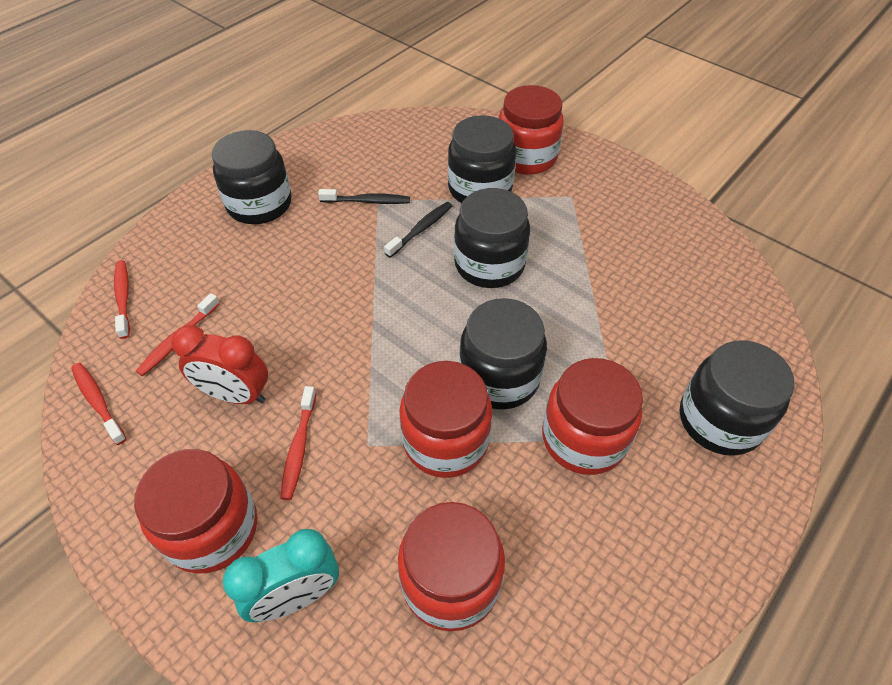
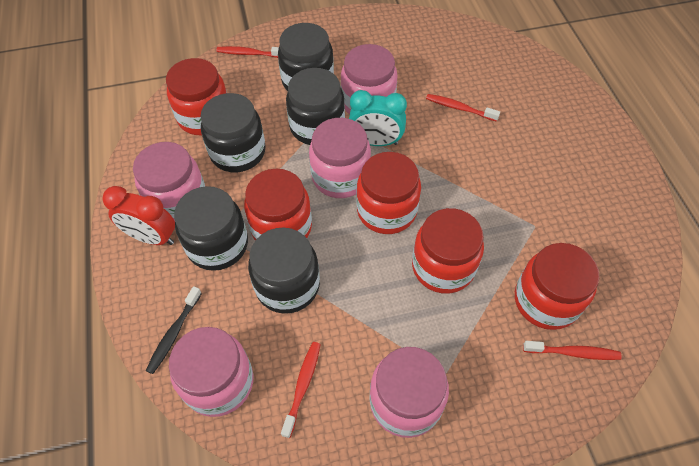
black toothbrush: [318,189,410,204] [384,202,452,258] = 2 -> [146,286,202,374] = 1
pink jar: none = 0 -> [133,142,205,221] [169,327,253,417] [309,118,371,198] [341,44,397,115] [369,347,449,438] = 5

